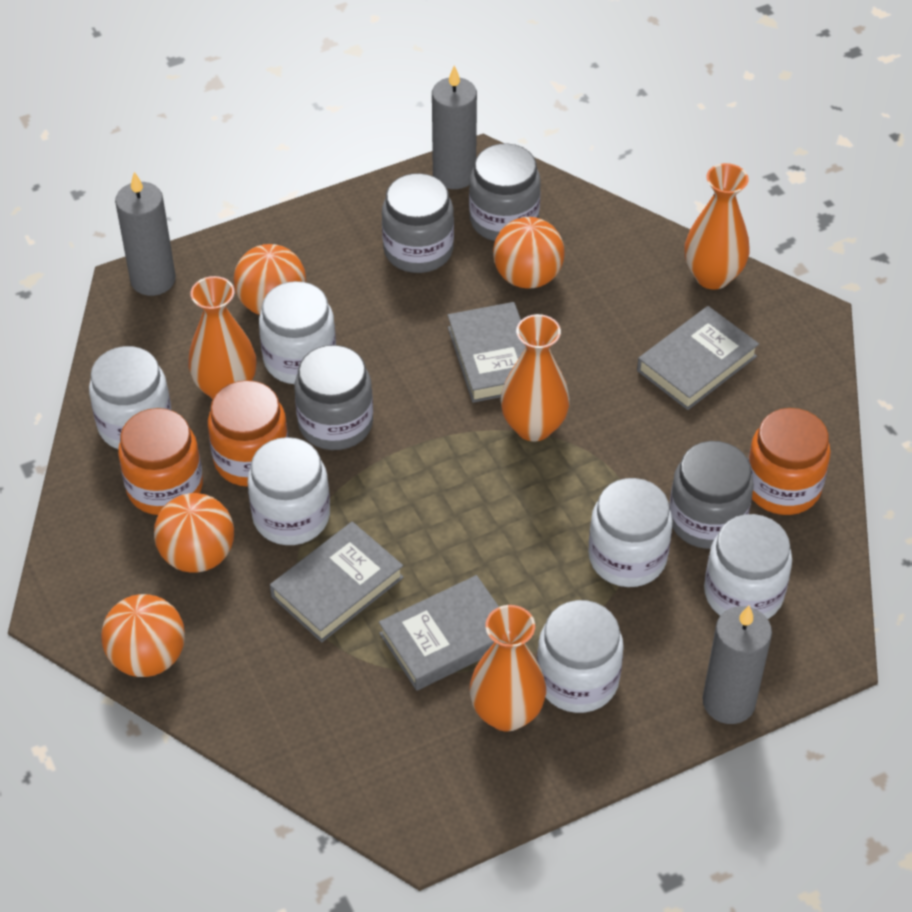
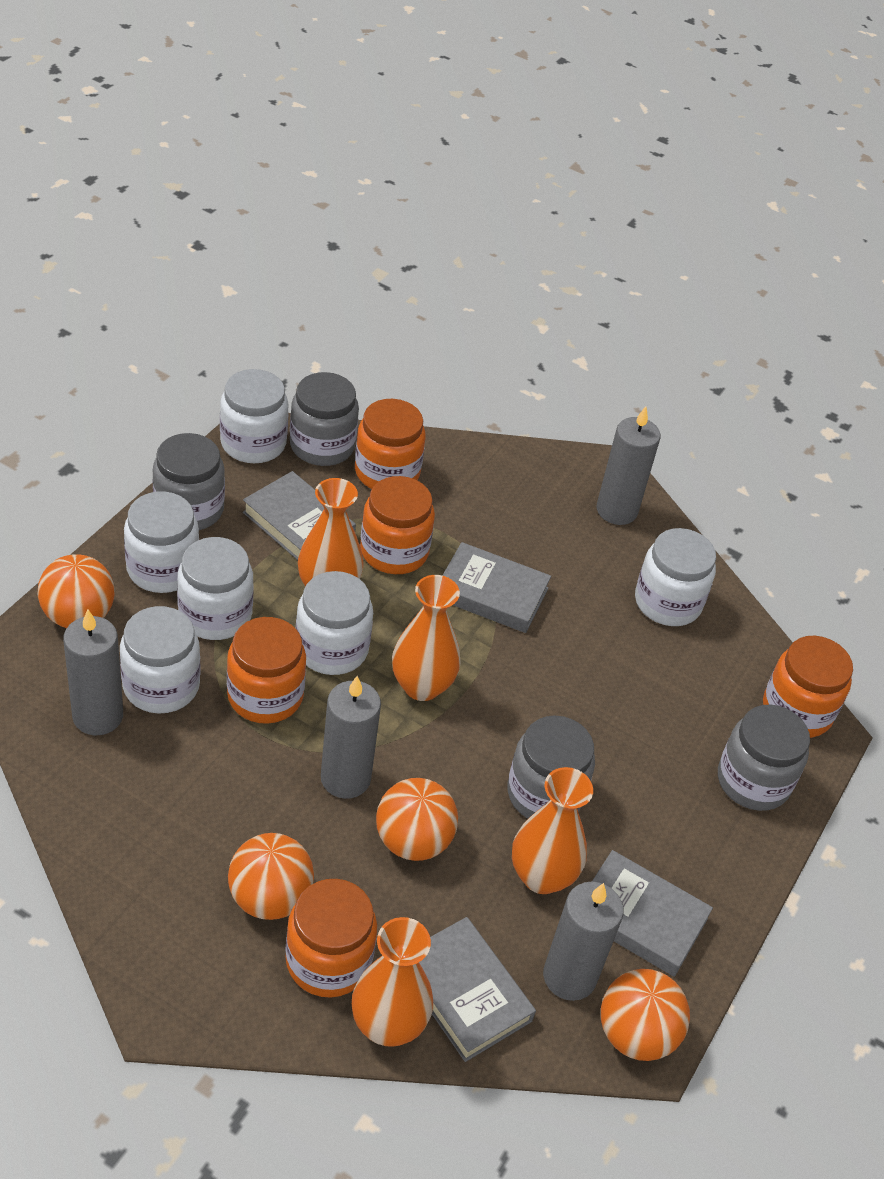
grey candle: [115,172,176,296] [432,65,477,189] [703,606,772,724] = 3 -> [63,610,123,735] [321,676,381,799] [543,882,624,1001] [597,406,660,525] = 4
orange jar: [118,408,203,515] [208,380,288,487] [748,408,831,515] = 3 -> [227,617,306,724] [285,879,377,998] [355,399,426,489] [360,476,435,574] [763,636,853,738] = 5

